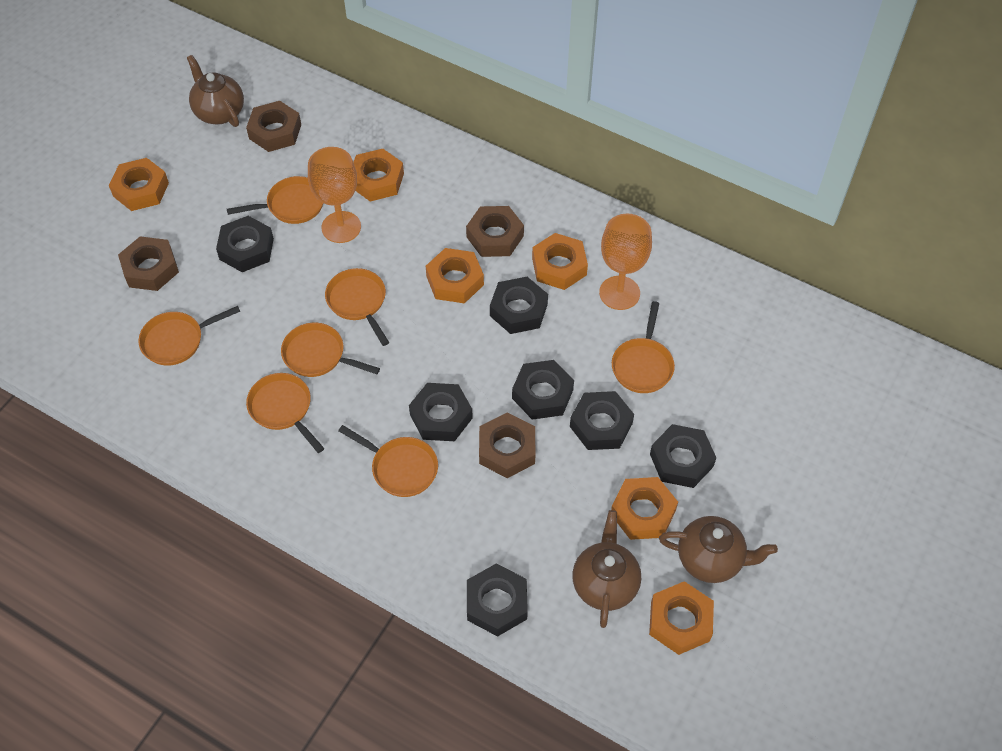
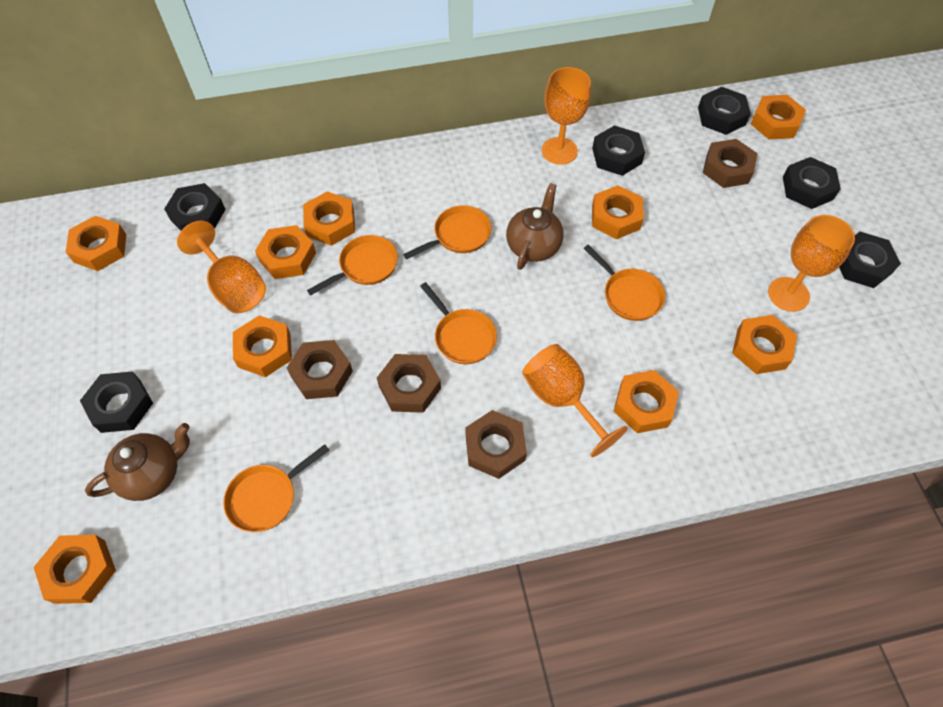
black nut: [216,216,274,272] [409,383,473,441] [467,563,528,637] [490,277,548,334] [512,360,574,420] [570,391,634,450] [650,424,716,488] = 7 -> [80,371,153,433] [164,183,226,230] [592,126,645,176] [698,87,751,135] [783,157,841,209] [839,232,901,288] = 6
brown teapot: [187,55,244,127] [572,510,641,628] [659,516,778,583] = 3 -> [85,423,190,501] [506,183,564,270] = 2
orange goblet: [308,147,361,243] [599,214,652,310] = 2 -> [177,221,266,313] [522,344,628,457] [542,67,591,165] [768,215,855,312] = 4
orange nut: [109,158,169,211] [353,149,404,201] [426,248,484,303] [532,233,588,290] [611,477,678,540] [649,581,714,655] = 6 -> [34,535,116,604] [66,216,126,271] [233,315,292,377] [255,225,316,279] [303,191,355,246] [592,185,644,239] [614,370,679,433] [732,315,797,374] [751,95,806,139] = 9
orange pan: [138,306,240,366] [227,176,323,224] [246,373,324,453] [281,323,380,377] [325,268,389,346] [338,425,438,497] [612,301,675,393] = 7 -> [223,444,329,532] [307,235,398,295] [403,205,491,259] [420,282,497,364] [584,244,665,321] = 5

